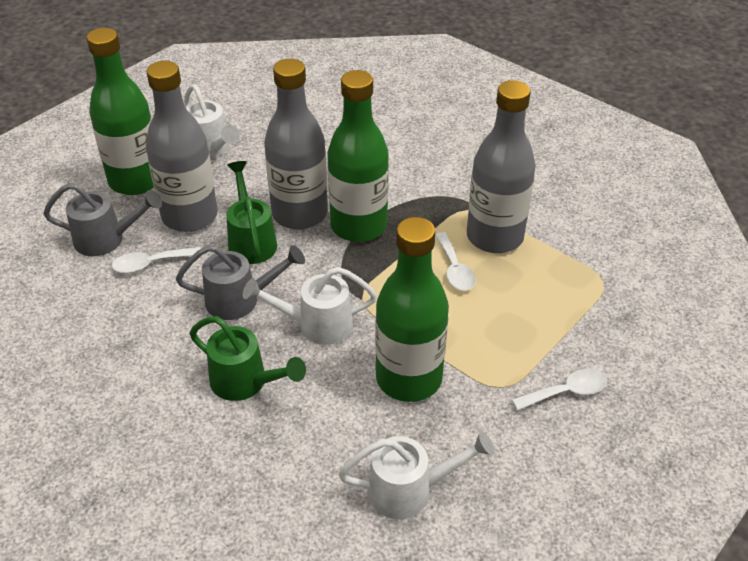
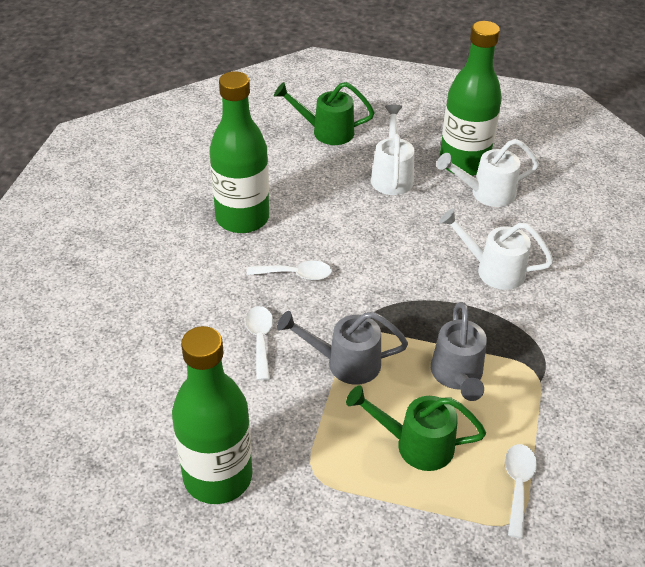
grey bottle: [146,61,218,232] [264,59,328,230] [467,80,536,253] = 3 -> none = 0

